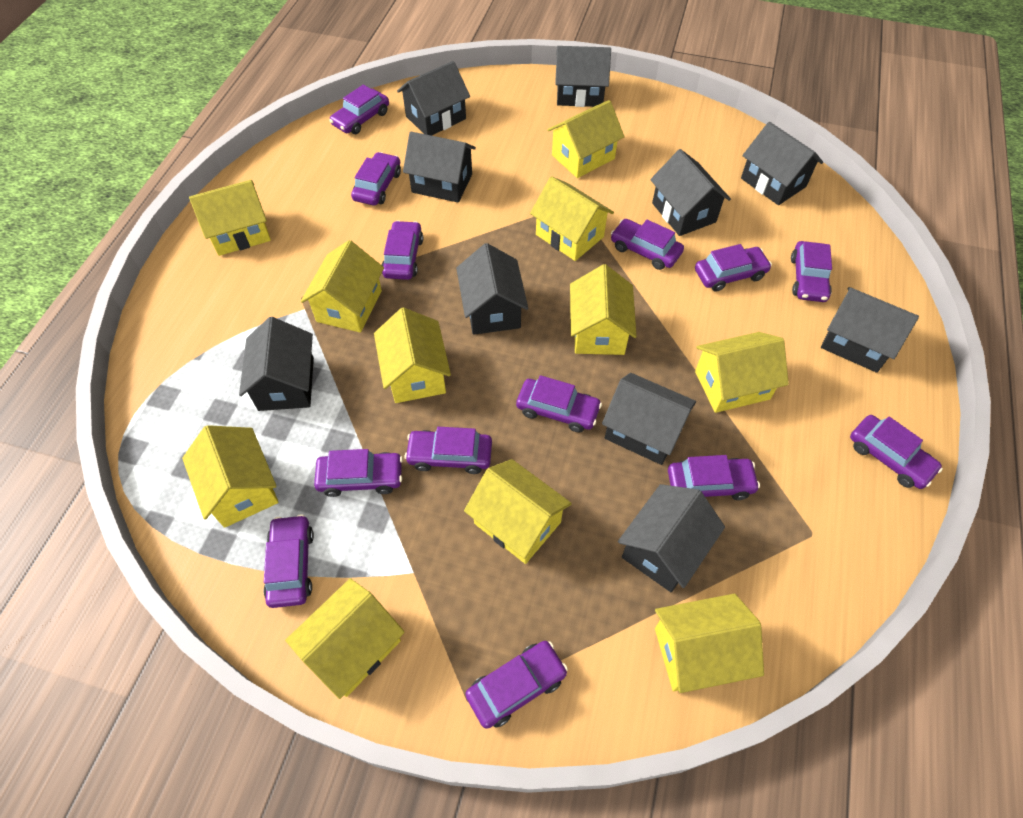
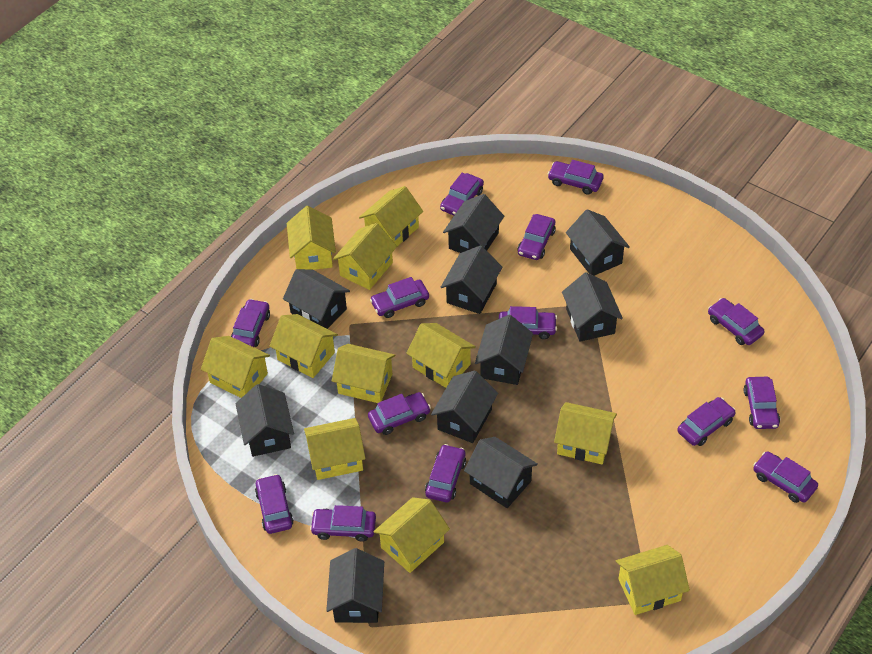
purple car: [264,514,314,608] [314,449,403,497] [329,85,389,134] [351,152,401,206] [382,221,423,280] [405,427,492,474] [465,641,568,729] [516,375,602,433] [611,219,684,270] [668,455,760,500] [695,244,772,292] [791,241,832,302] [850,415,943,489] = 13 -> [231,299,270,347] [255,474,294,534] [310,505,376,542] [368,392,431,435] [370,277,429,318] [425,444,466,502] [440,173,484,216] [499,306,557,339] [517,214,556,260] [548,160,604,195] [677,397,736,446] [708,298,764,345] [743,377,780,429] [753,451,818,503] = 14

